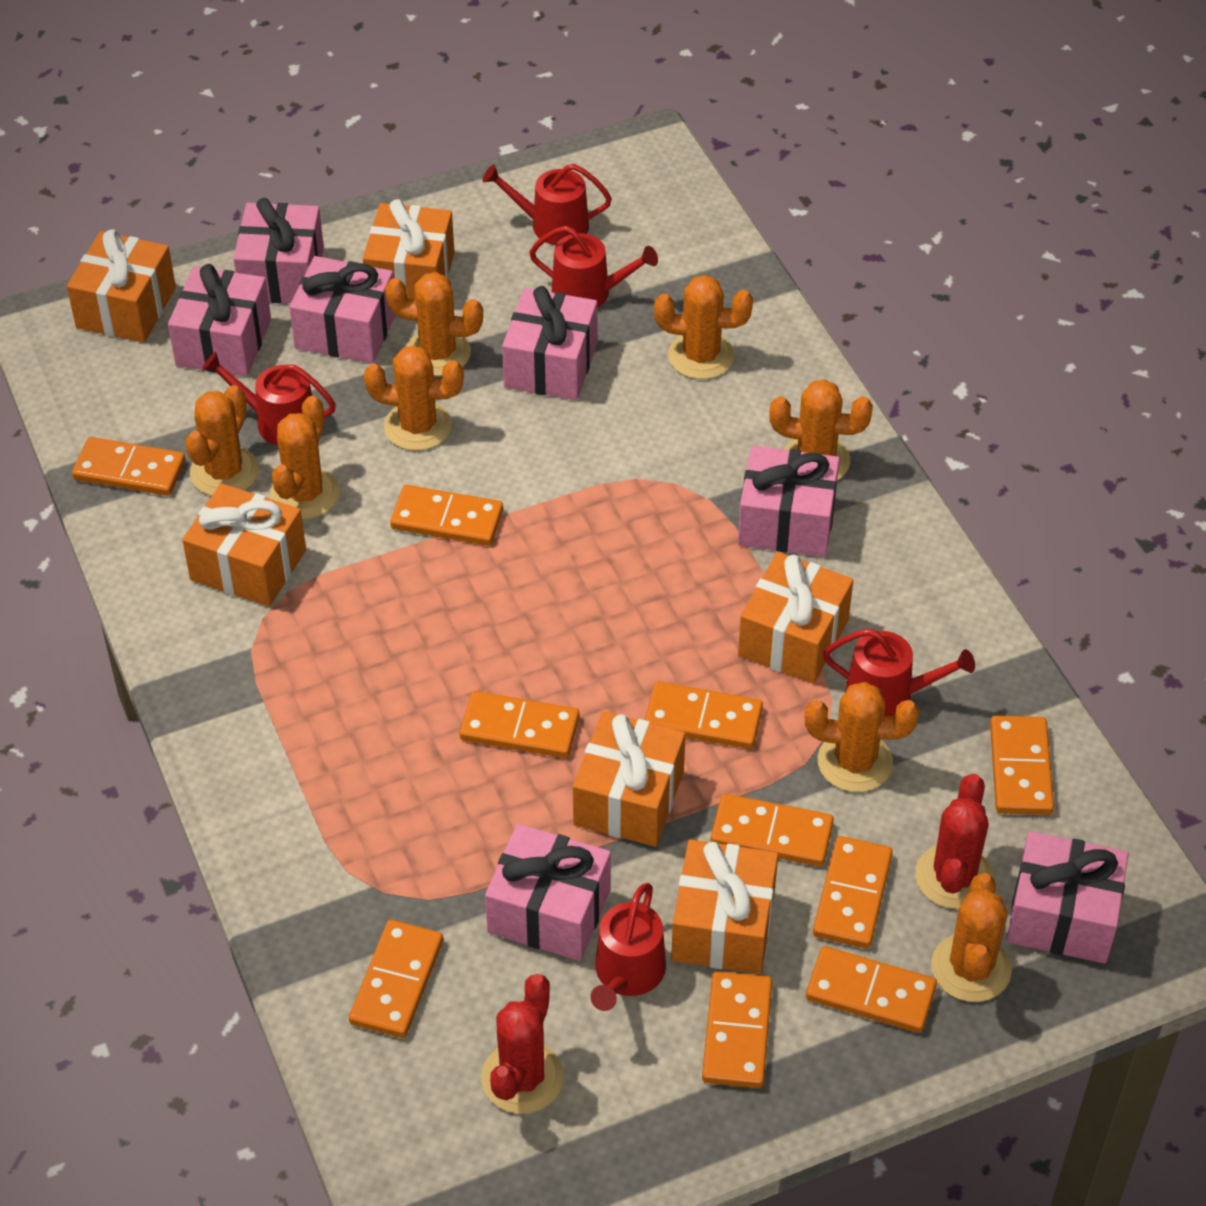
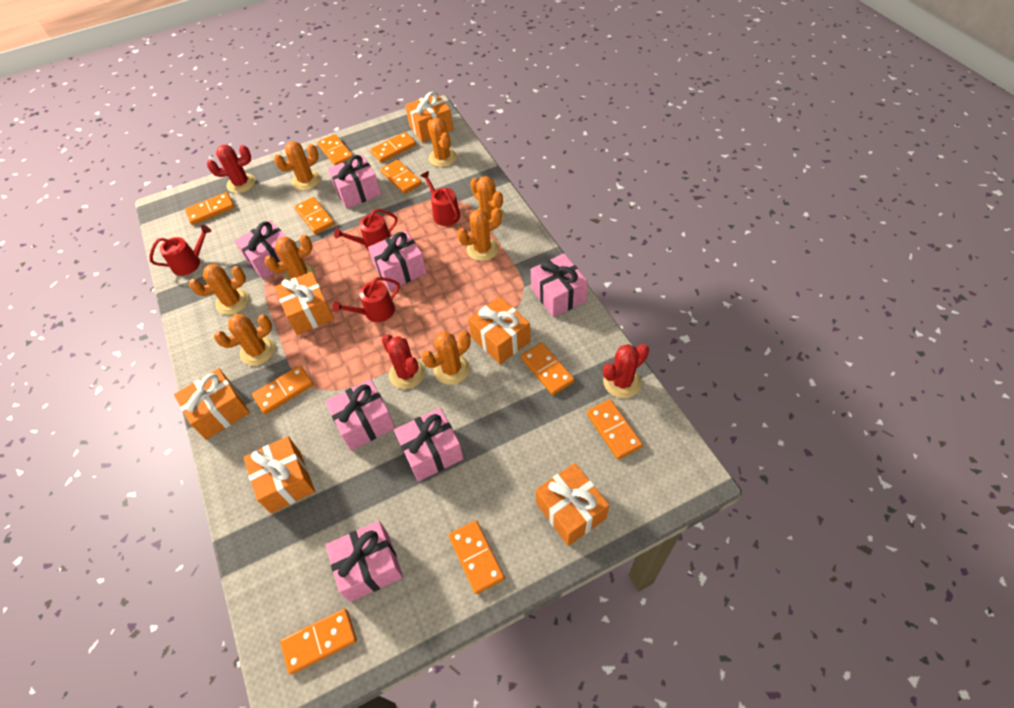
red cactus: [481,974,564,1114] [915,774,994,909] = 2 -> [207,145,255,193] [382,334,425,389] [603,344,649,398] = 3
red watering can: [202,352,336,445] [482,164,612,245] [529,226,658,308] [590,883,666,1011] [823,629,975,716] = 5 -> [149,225,211,276] [333,277,400,322] [334,209,398,251] [420,171,460,226] = 4

